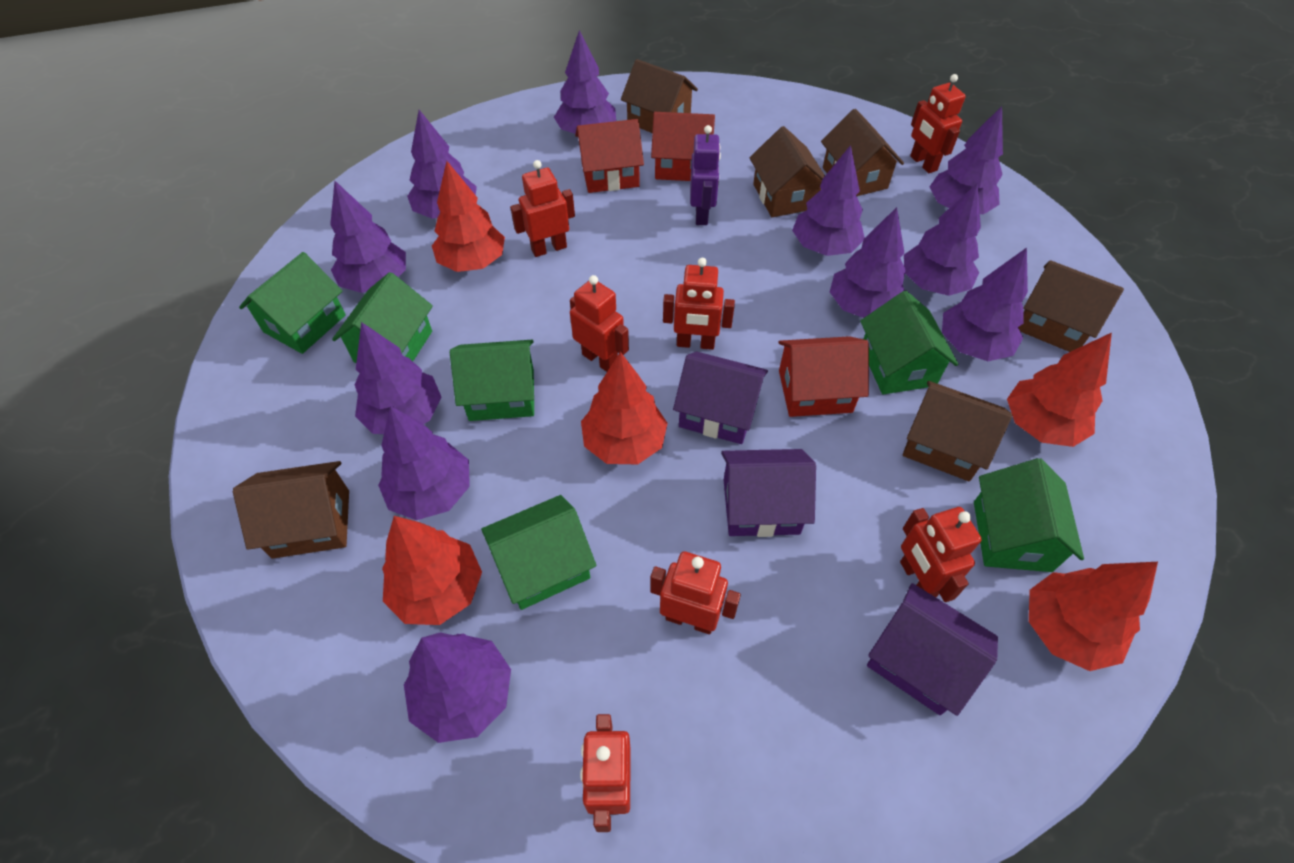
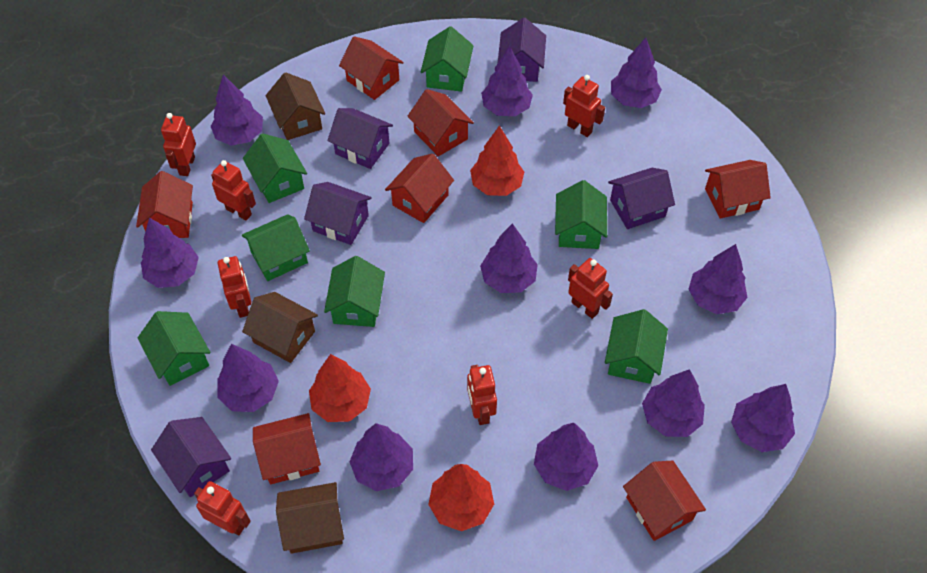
brown house: [233,461,349,559] [621,59,698,133] [750,126,825,217] [821,109,904,196] [903,381,1012,481] [1018,260,1124,352] = 6 -> [242,292,318,363] [266,72,325,140] [276,482,344,554] = 3
green house: [239,252,346,354] [332,272,433,363] [450,340,534,421] [481,495,596,610] [860,291,958,394] [974,458,1084,572] = 6 -> [138,311,210,386] [242,214,310,281] [243,133,307,203] [324,256,385,327] [421,26,474,92] [555,180,607,249] [605,309,668,384] = 7
purple house: [673,352,768,444] [721,449,816,537] [867,583,998,716] = 3 -> [151,417,231,497] [304,182,372,245] [328,108,393,169] [498,18,546,82] [608,168,675,229] = 5
purple robot: [690,125,721,225] = 1 -> none = 0
red house: [575,119,644,193] [651,112,715,181] [778,336,869,417] = 3 -> [136,171,193,238] [253,413,321,484] [339,36,404,100] [385,153,454,223] [407,89,474,156] [623,460,706,541] [705,160,771,219] = 7
red tree: [382,516,482,625] [432,161,505,272] [581,352,668,464] [1007,333,1112,447] [1029,562,1158,671] = 5 -> [309,354,371,422] [428,464,494,531] [470,125,524,196] = 3

